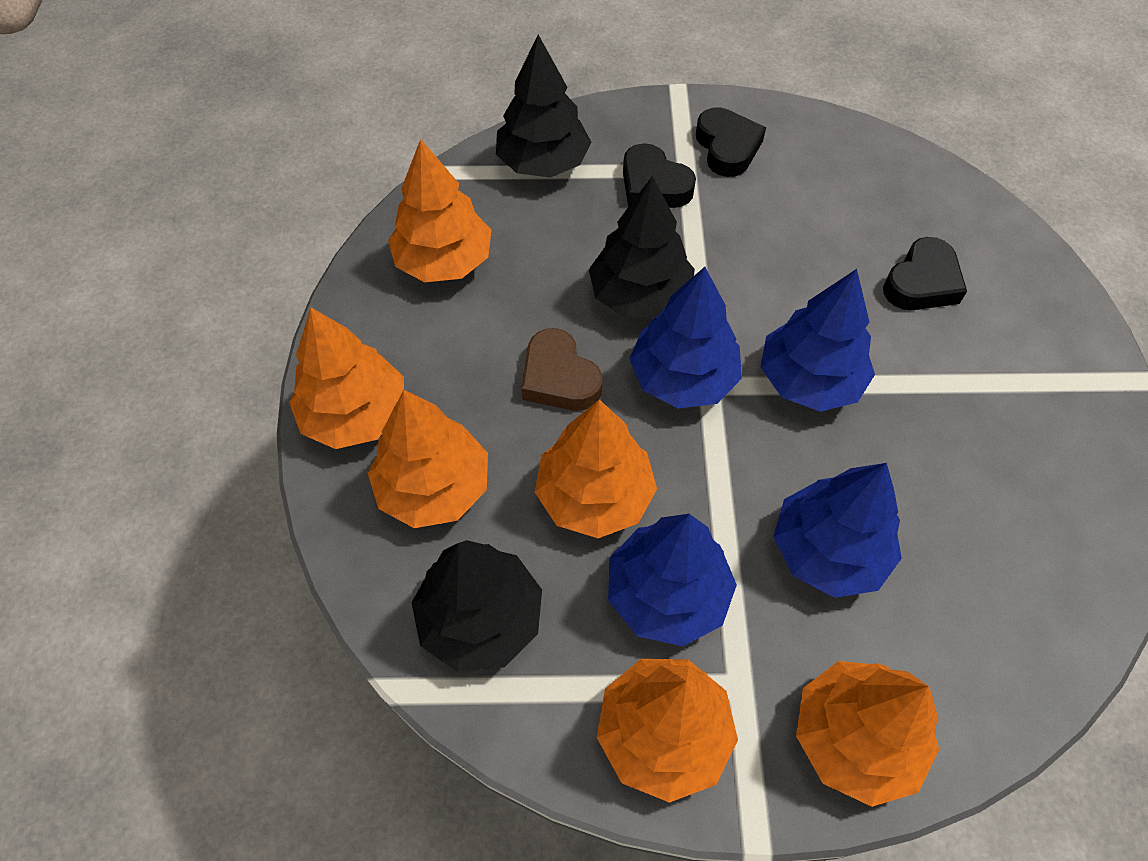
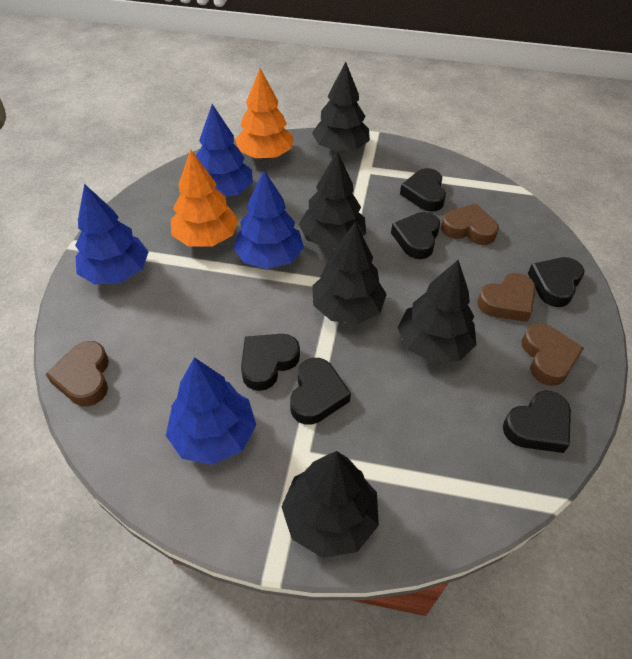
black heart: [623,143,696,208] [696,107,766,177] [883,237,967,310] = 3 -> [241,334,300,391] [290,358,351,425] [391,212,440,259] [400,168,446,212] [503,390,571,453] [528,257,585,307] = 6
black tree: [411,540,542,672] [496,35,591,178] [589,176,695,318] = 3 -> [281,451,379,558] [299,152,366,249] [312,62,370,152] [312,222,387,324] [397,260,476,363] = 5
brown heart: [521,328,602,411] = 1 -> [46,341,109,406] [441,204,499,245] [477,273,536,322] [522,323,584,386] = 4
orange tree: [289,307,404,449] [368,390,488,528] [388,139,491,282] [535,399,657,538] [597,659,738,803] [796,661,939,807] = 6 -> [171,150,238,246] [235,68,294,159] = 2

